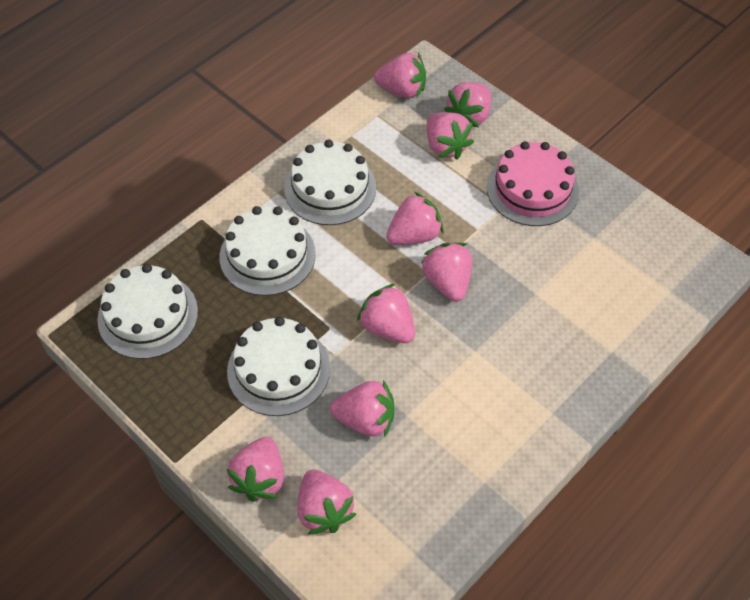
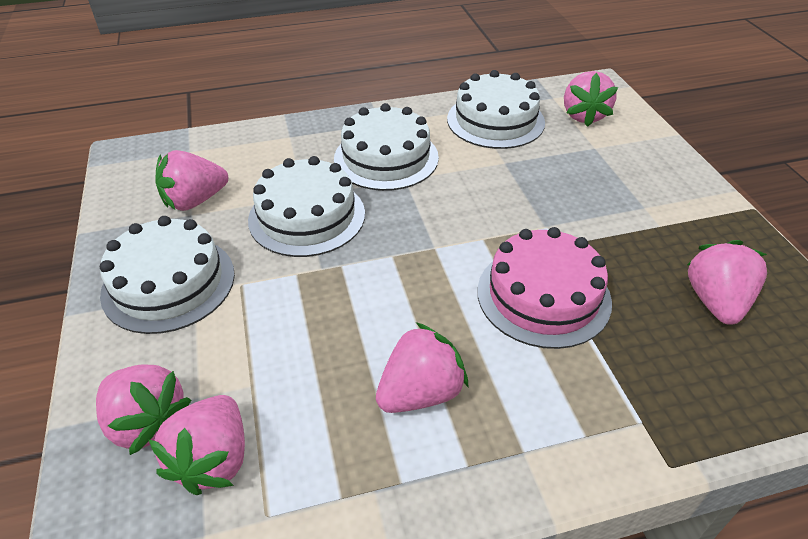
pink strawberry: [227,437,284,502] [297,469,356,534] [330,380,394,438] [357,284,415,343] [374,53,426,98] [386,192,444,245] [422,243,472,302] [427,112,474,160] [444,82,491,127] = 9 -> [96,364,191,455] [148,395,245,495] [155,150,228,211] [376,322,469,413] [564,71,618,127] [687,240,767,325] = 6

